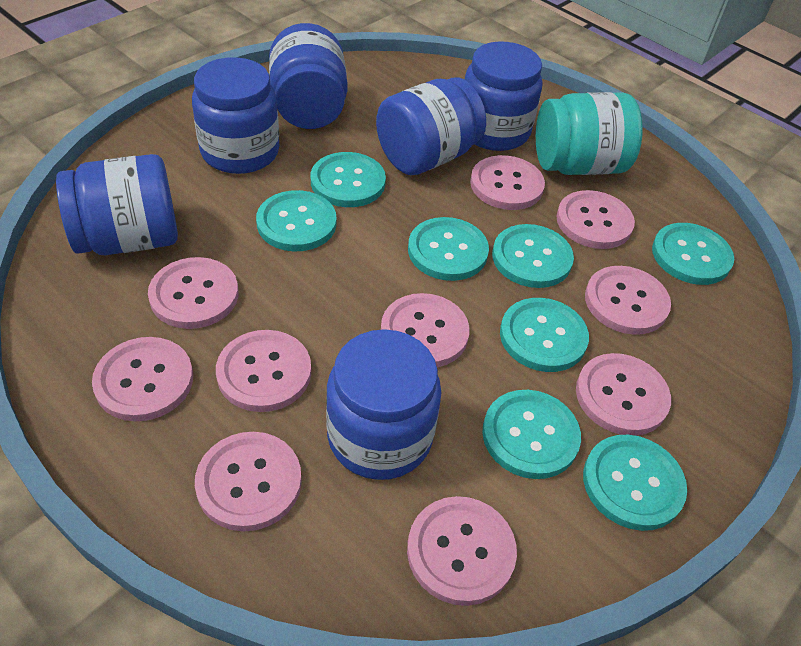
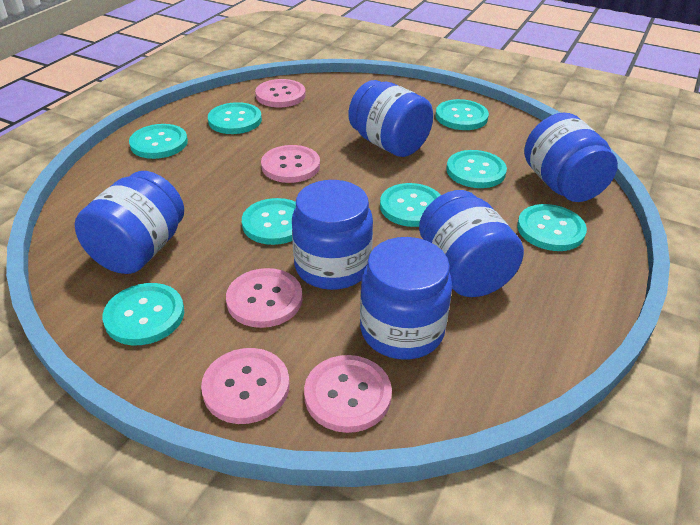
pink button: [92,337,193,421] [148,257,238,329] [195,432,302,531] [216,330,311,412] [381,293,470,368] [407,496,517,606] [470,155,545,210] [556,190,635,249] [576,353,671,436] [585,266,671,335] = 10 -> [201,348,289,424] [226,268,302,328] [255,79,306,107] [261,145,320,183] [304,355,392,433] = 5
turquoise jar: [536,92,643,175] = 1 -> none = 0

